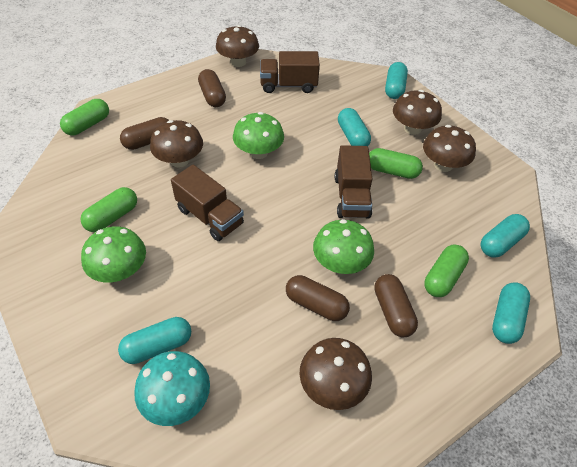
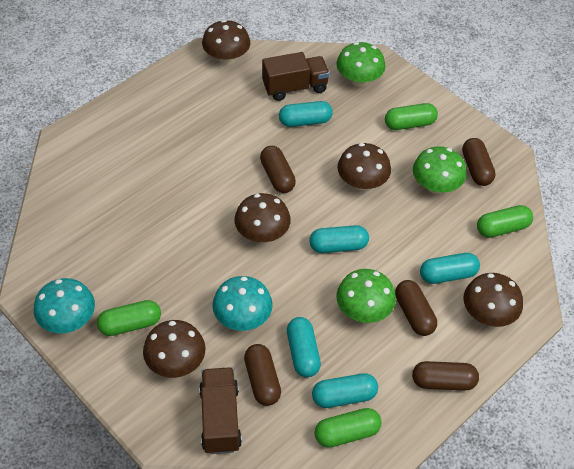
brown capsule: [120,117,169,150] [198,69,226,107] [286,275,350,321] [374,274,418,337] = 4 -> [244,344,281,406] [260,146,296,193] [395,280,437,336] [412,361,479,390] [462,138,496,186] = 5
brown truck: [171,165,244,241] [260,51,320,93] [335,145,372,219] = 3 -> [199,367,242,454] [262,52,330,101] = 2
turquoise mushroom: [134,351,210,426] = 1 -> [34,278,95,333] [212,276,273,331] = 2

